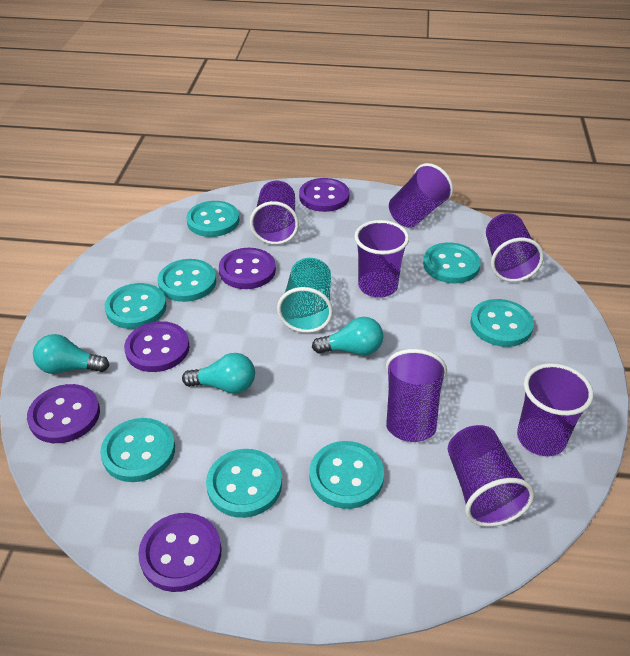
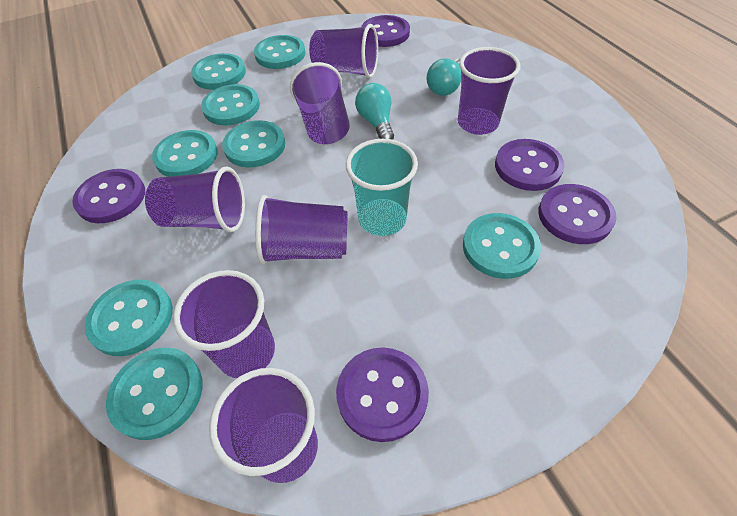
turquoise light bulb: [33,334,109,374] [182,353,255,394] [312,317,383,355] = 3 -> [355,83,394,140] [427,58,461,96] = 2

